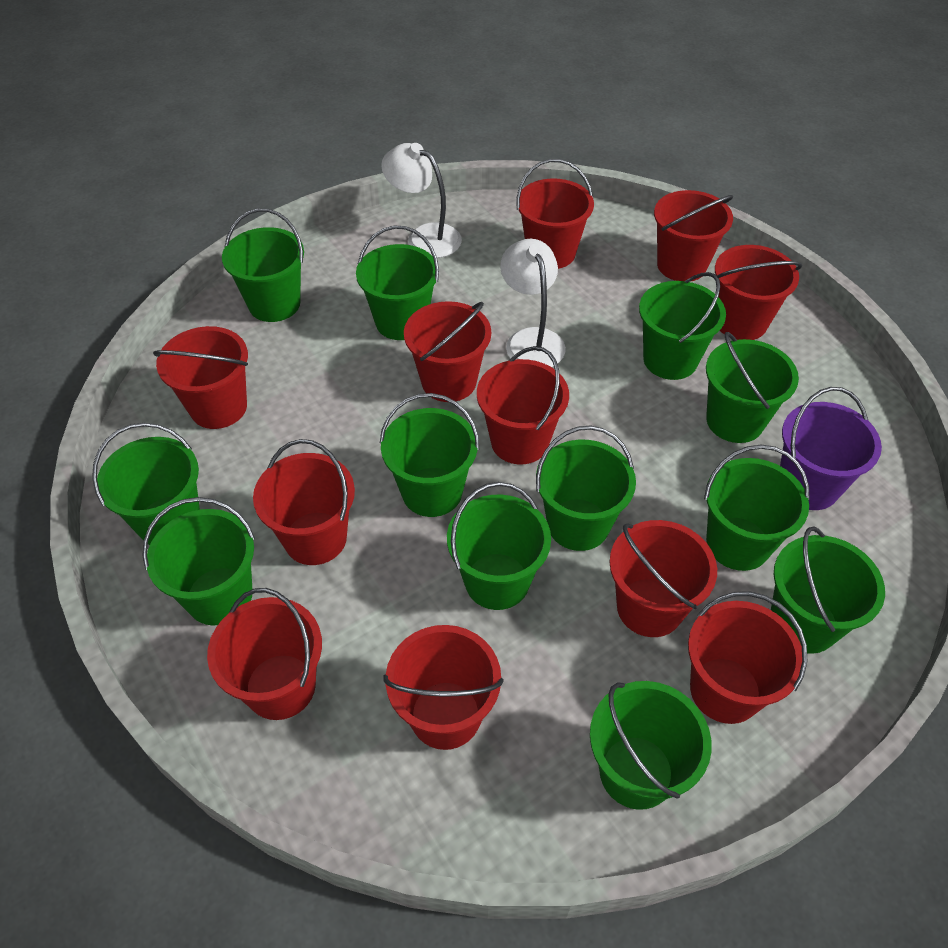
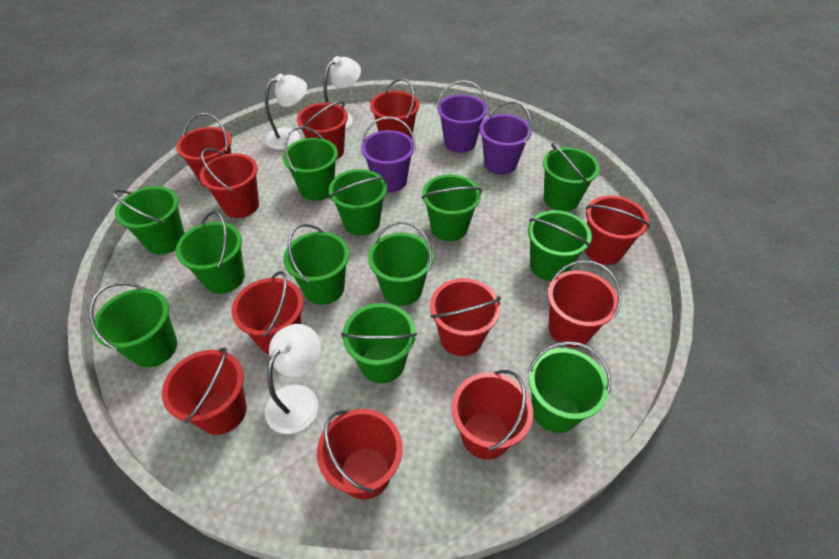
purple bucket: [780,387,882,510] = 1 -> [361,117,415,193] [437,80,488,153] [479,101,532,175] = 3
white lamp: [381,143,462,258] [500,239,566,367] = 2 -> [265,74,307,150] [265,324,321,434] [323,56,361,130] = 3

